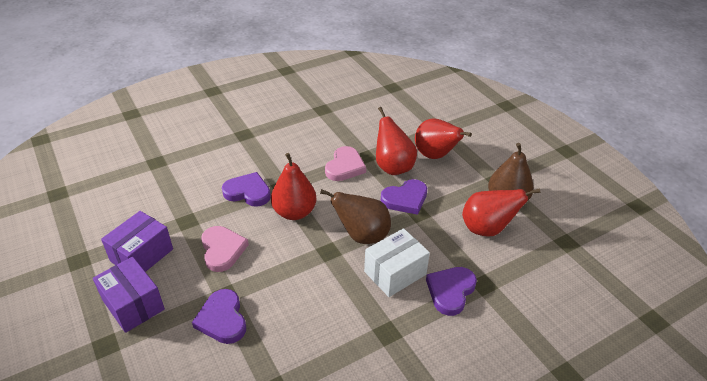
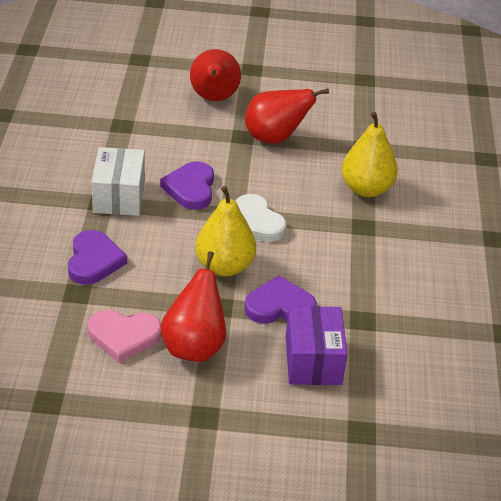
brown pear: [320,189,391,244] [488,143,534,200] = 2 -> none = 0
pink heart: [201,226,249,272] [325,146,366,181] = 2 -> [88,310,162,363] = 1
purple box: [93,257,165,333] [101,211,173,272] = 2 -> [286,306,347,385] = 1
purple heart: [192,289,246,344] [222,172,271,207] [381,179,427,215] [426,267,477,316] = 4 -> [68,230,127,285] [160,161,214,210] [244,275,317,324] = 3
red pear: [271,153,316,220] [376,107,417,175] [415,118,472,159] [462,188,540,237] = 4 -> [160,252,226,362] [190,49,241,101] [245,88,329,144] = 3
white heart: none = 0 -> [236,194,286,242] = 1
yellow pear: none = 0 -> [195,186,256,276] [341,112,398,197] = 2

